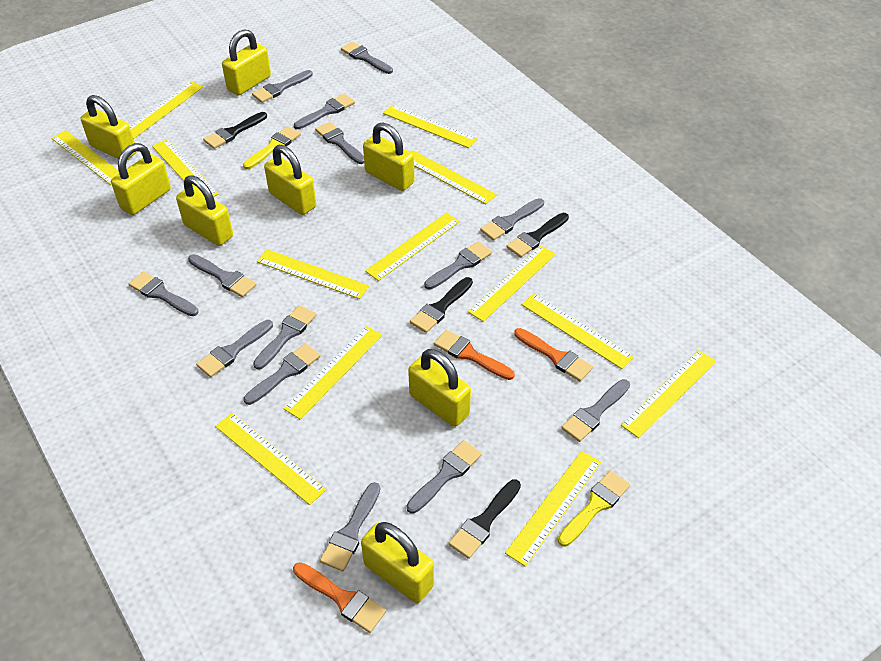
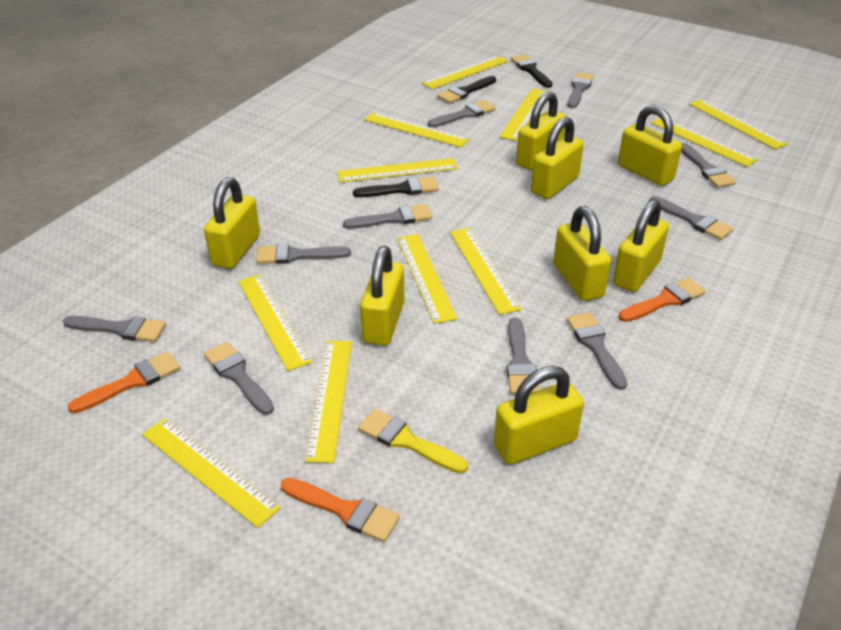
black brush: [203,112,267,149] [410,277,473,333] [449,479,521,559] [506,213,569,258] = 4 -> [353,177,439,197] [437,76,496,104] [511,54,553,88] = 3
grey brush: [129,271,199,316] [188,254,257,297] [196,320,273,377] [244,343,320,405] [252,70,313,103] [253,305,316,370] [294,94,355,129] [315,122,364,164] [320,482,380,571] [341,41,393,74] [406,440,482,513] [424,241,492,289] [480,198,544,241] [561,379,630,442] = 14 -> [63,316,166,342] [204,342,274,415] [256,244,351,264] [343,204,432,229] [428,100,496,127] [506,317,539,394] [567,312,628,390] [568,72,594,108] [649,196,733,240] [681,143,736,188] = 10
yellow brush: [243,126,301,169] [558,470,630,546] = 2 -> [358,409,468,474] = 1
yellow ruler: [51,130,119,185] [130,81,203,139] [152,139,219,197] [215,413,326,505] [257,249,369,299] [283,326,382,419] [365,213,460,281] [383,105,478,148] [411,150,497,204] [468,245,556,322] [505,451,601,567] [521,294,634,369] [621,350,716,438] = 13 -> [142,418,280,528] [238,275,312,371] [305,341,352,463] [337,158,458,183] [364,112,470,147] [397,234,457,324] [422,55,508,89] [450,228,521,315] [499,89,548,141] [651,118,758,167] [689,99,788,150] = 11

